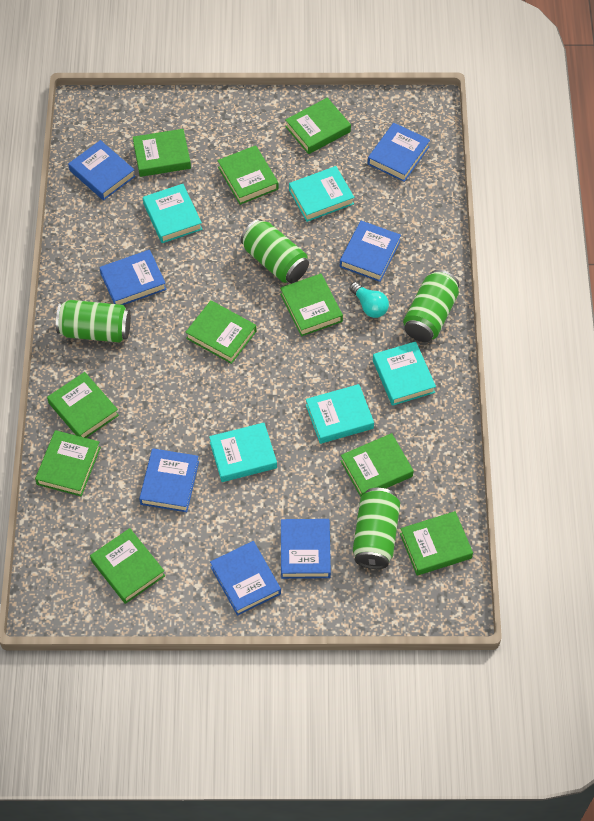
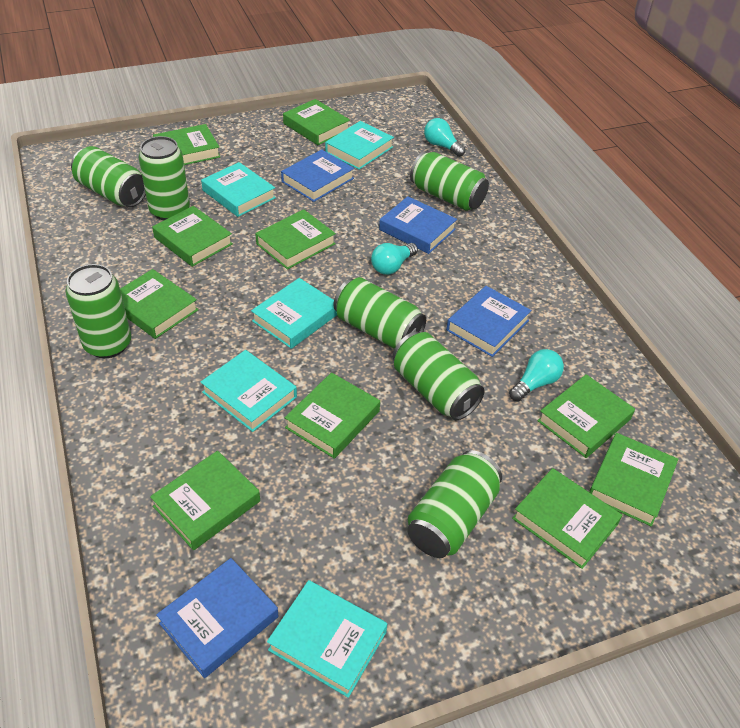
blue book: [68,140,135,200] [99,250,166,305] [139,448,199,512] [210,541,281,616] [281,519,331,579] [340,220,401,282] [368,123,430,182] = 7 -> [156,558,278,678] [281,149,354,202] [379,196,457,254] [446,286,532,357] = 4
green can: [56,300,131,343] [241,219,309,283] [353,488,400,569] [403,270,459,342] = 4 -> [65,264,131,358] [71,146,146,207] [138,136,190,221] [334,277,426,349] [393,331,485,420] [407,450,502,558] [410,151,489,211] = 7
turquoise light bulb: [349,282,389,318] = 1 -> [371,243,418,275] [424,118,465,157] [509,349,564,402] = 3

